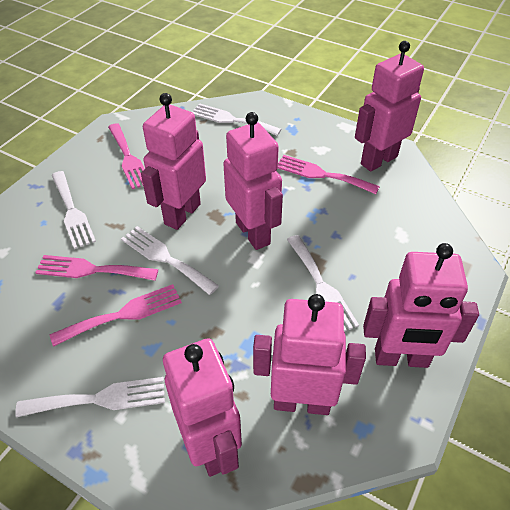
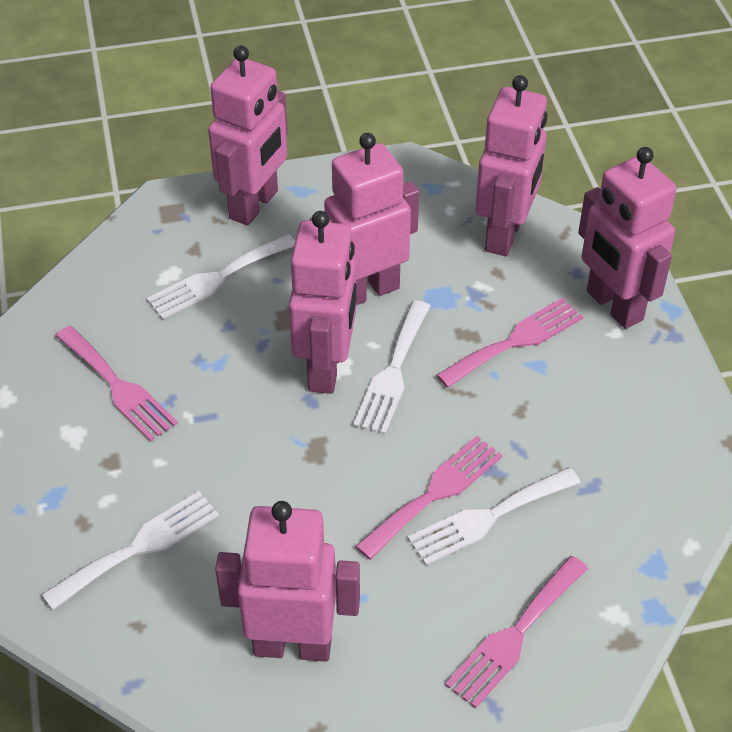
white fork: [15,377,165,417] [52,171,96,249] [121,226,219,295] [192,103,282,136] [287,235,359,332] = 5 -> [41,491,219,610] [146,234,295,319] [353,300,430,434] [408,467,581,565] = 4

